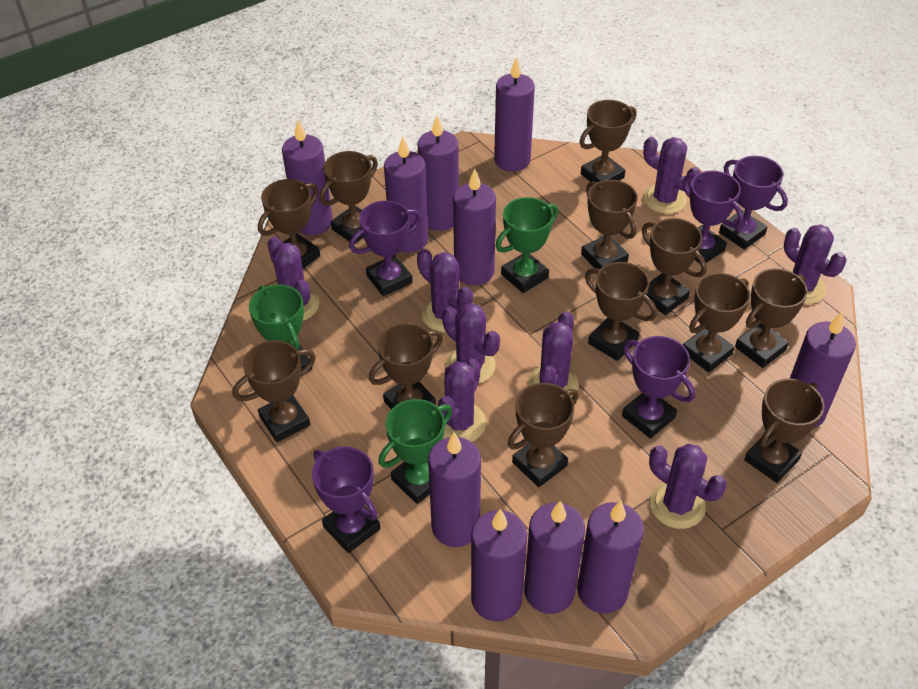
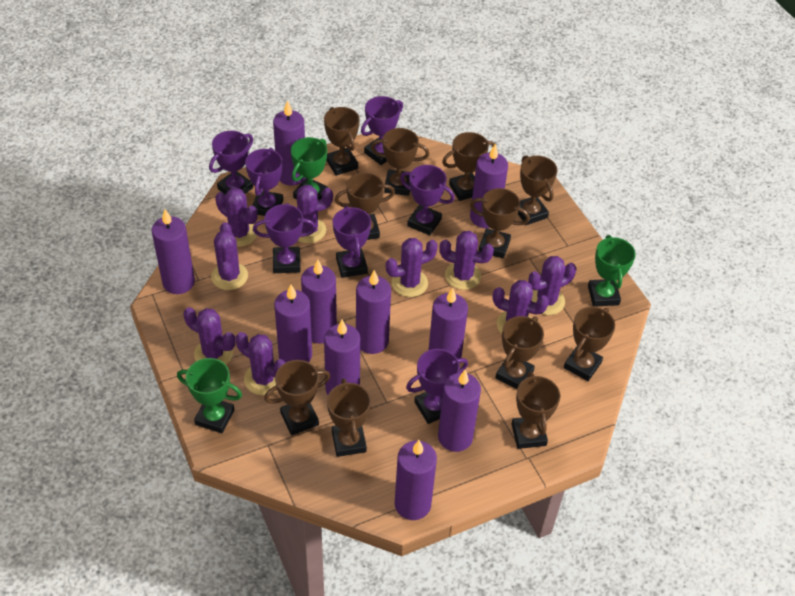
brown trophy: [233,340,316,442] [258,179,320,269] [319,151,378,244] [369,323,443,409] [508,383,579,487] [580,100,637,182] [581,180,638,269] [585,262,657,361] [642,218,707,315] [683,273,750,373] [735,268,808,368] [744,379,824,483] = 12 -> [264,360,330,435] [324,107,360,176] [327,379,371,457] [335,172,395,240] [371,128,429,196] [442,132,495,201] [470,188,530,259] [495,316,544,389] [511,372,560,449] [518,155,557,225] [564,307,615,381] = 11
purple cactus: [267,236,319,321] [417,249,473,333] [438,359,486,442] [442,303,500,384] [528,311,579,397] [643,137,701,214] [649,444,727,529] [784,224,847,304] = 8 -> [184,307,235,365] [211,222,248,290] [215,187,258,247] [235,332,286,395] [286,185,333,243] [386,238,438,297] [439,231,494,290] [493,280,549,334] [528,256,577,315] = 9
purple trophy: [312,446,381,553] [349,201,421,296] [622,336,695,438] [683,171,744,264] [719,156,788,250] = 5 -> [209,131,253,195] [245,148,283,216] [253,204,316,273] [332,206,371,278] [361,96,403,165] [400,165,455,235] [406,349,468,424] = 7

